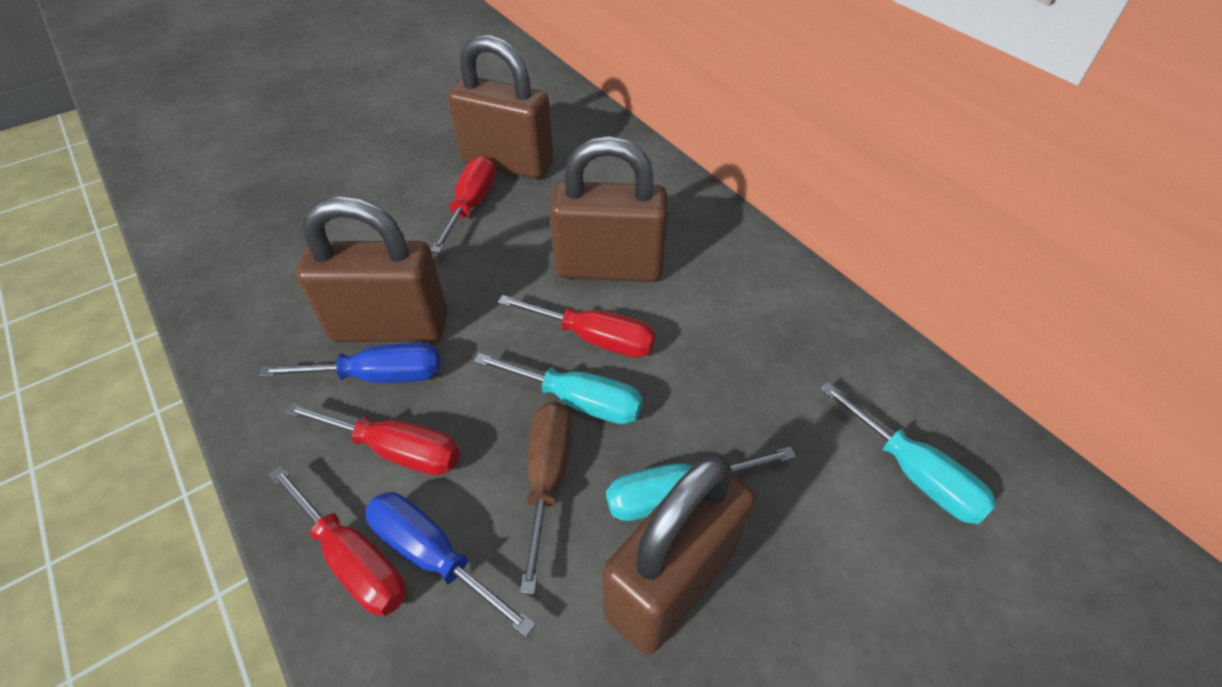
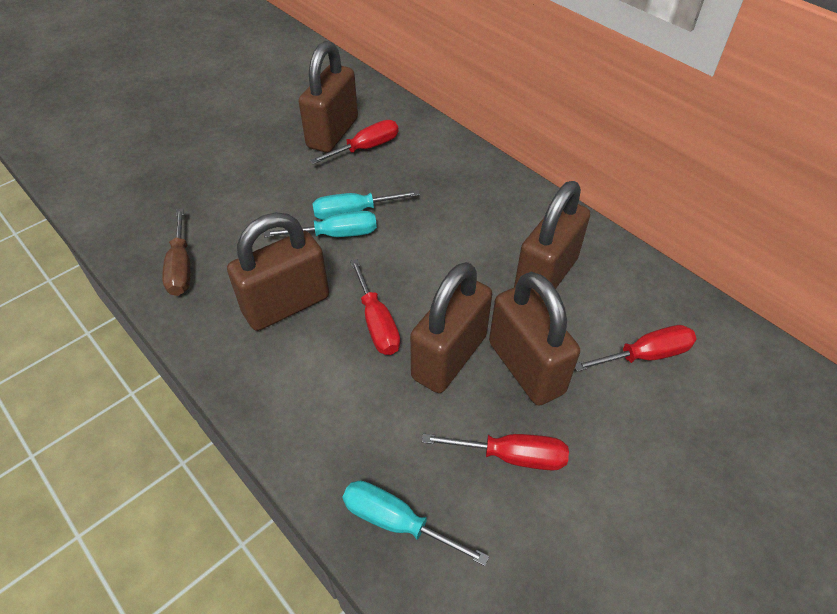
blue screwdriver: [259,342,440,383] [365,492,536,637] = 2 -> none = 0
brown padlock: [296,196,447,342] [448,35,554,179] [550,136,668,282] [602,456,755,654] = 4 -> [227,213,329,331] [299,41,358,153] [410,262,492,393] [489,272,580,405] [514,181,590,303] = 5

